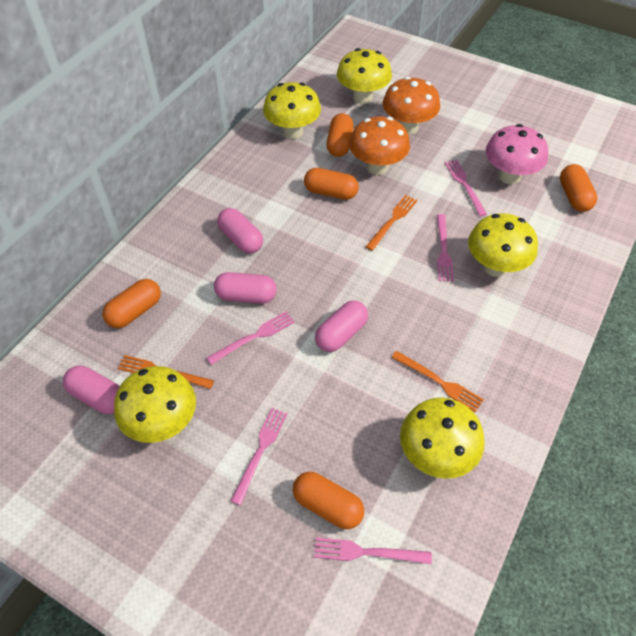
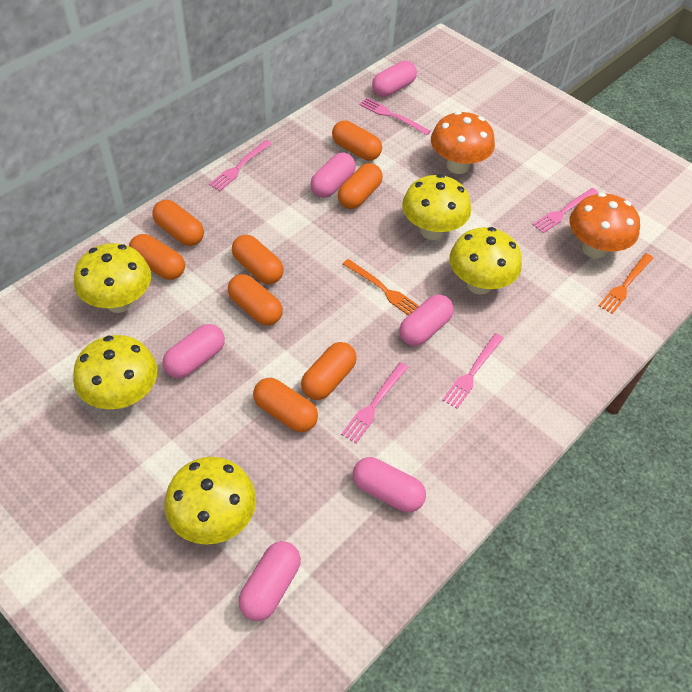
orange capsule: [102,279,161,328] [293,472,364,529] [304,168,359,200] [326,113,354,157] [560,164,597,212] = 5 -> [129,234,185,280] [152,200,204,246] [228,274,283,326] [232,235,284,284] [253,378,318,432] [301,342,357,400] [332,120,382,161] [338,163,383,209] = 8
orange fork: [118,355,214,389] [366,195,417,251] [391,351,484,412] = 3 -> [343,259,419,316] [598,253,653,314] = 2
pink capsule: [63,365,120,414] [214,272,277,304] [217,208,263,253] [315,300,368,352] = 4 -> [163,324,225,378] [238,541,301,621] [310,153,356,198] [353,457,426,512] [372,60,417,97] [399,295,454,346] = 6
pink mushroom: [486,124,548,184] = 1 -> none = 0

